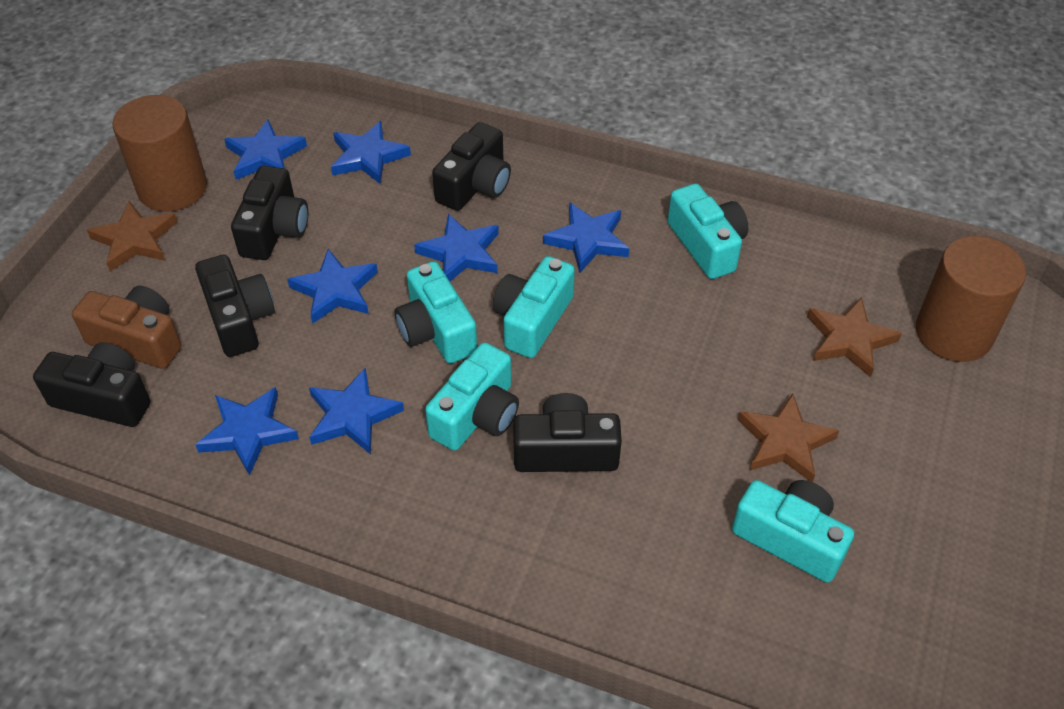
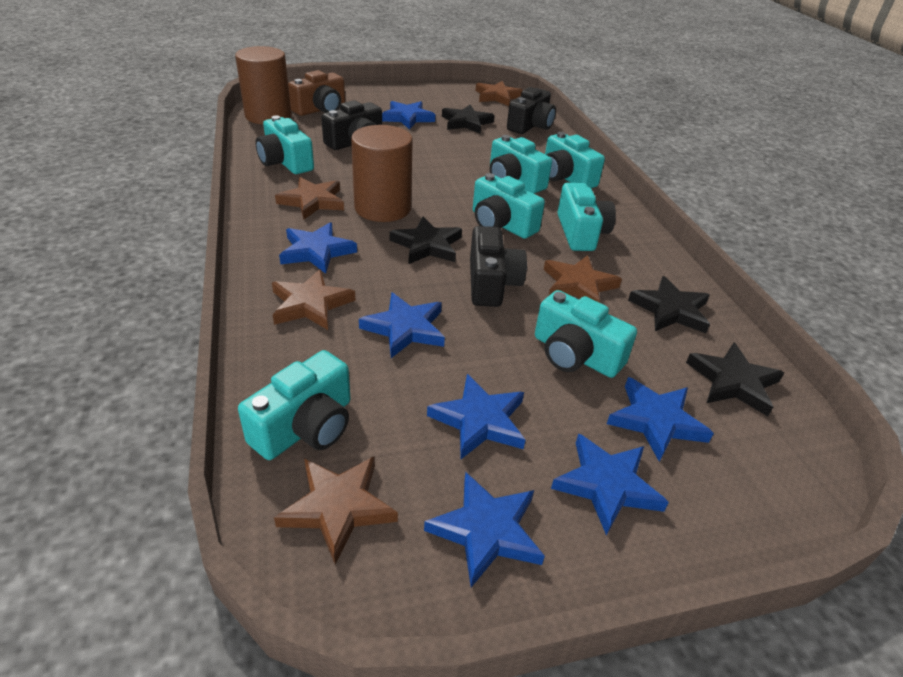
black camera: [33,342,150,427] [195,255,275,357] [231,166,308,260] [432,122,511,211] [514,393,622,472] = 5 -> [321,100,382,150] [470,226,527,307] [507,87,556,134] = 3
black star: none = 0 -> [389,217,462,264] [442,104,495,134] [628,276,710,333] [686,342,784,416] = 4
brown star: [87,201,178,271] [738,393,839,482] [807,297,902,377] = 3 -> [272,269,356,330] [274,456,398,565] [275,177,344,220] [475,81,523,106] [544,255,622,303] = 5
turquoise camera: [395,261,477,364] [425,342,519,451] [493,256,575,358] [668,184,748,279] [732,480,854,583] = 5 -> [238,350,350,460] [255,115,314,174] [473,173,545,239] [490,135,552,194] [535,290,637,378] [545,132,605,188] [557,183,616,251] = 7

